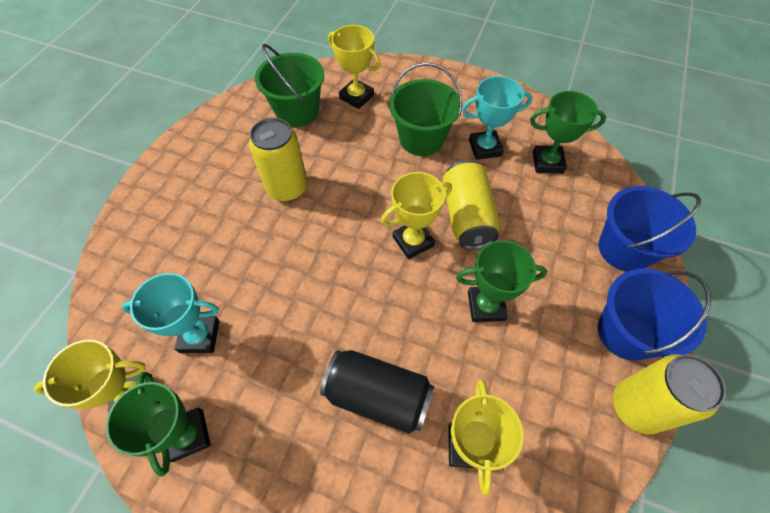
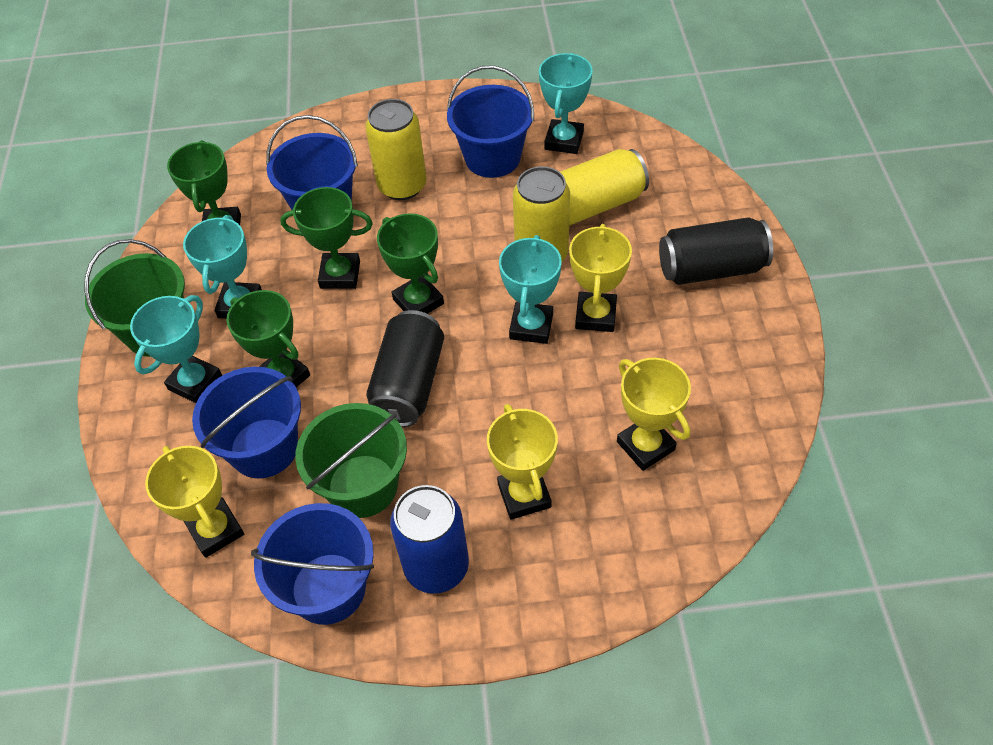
black can: [320,350,434,434] = 1 -> [366,310,444,427] [659,217,773,285] = 2
blue bucket: [598,269,711,361] [599,186,701,272] = 2 -> [192,367,301,478] [251,503,374,625] [266,115,358,210] [447,66,534,178] = 4
blue can: none = 0 -> [390,485,469,594] = 1
green trophy: [106,372,211,477] [456,240,547,322] [530,91,606,174] = 3 -> [167,140,241,225] [226,290,310,387] [280,187,373,289] [377,213,444,314] = 4
turquoise trophy: [121,273,219,353] [462,76,532,160] = 2 -> [130,295,222,403] [183,215,262,319] [499,235,562,344] [539,53,593,154] = 4

